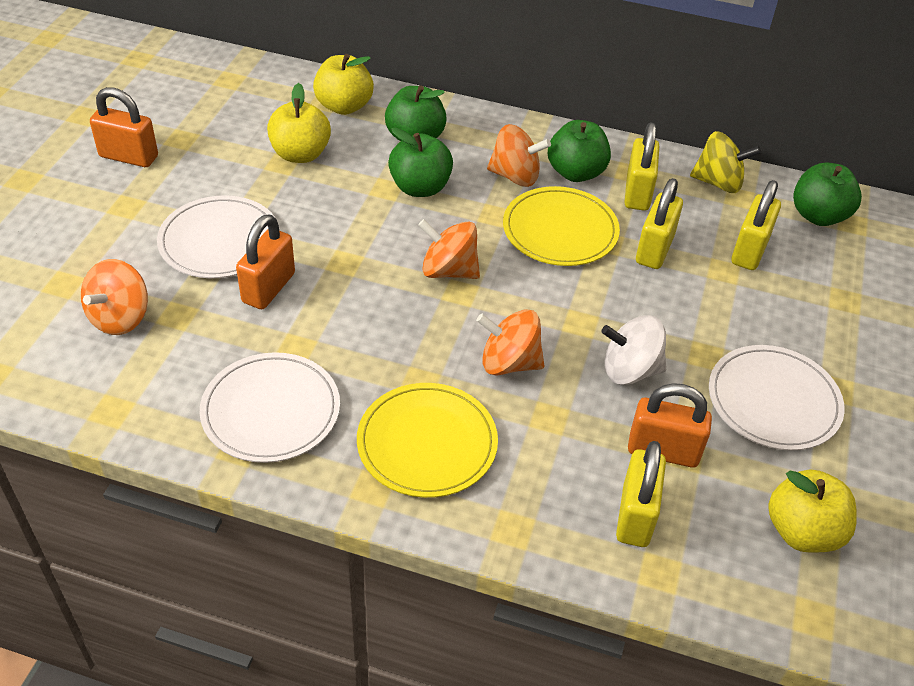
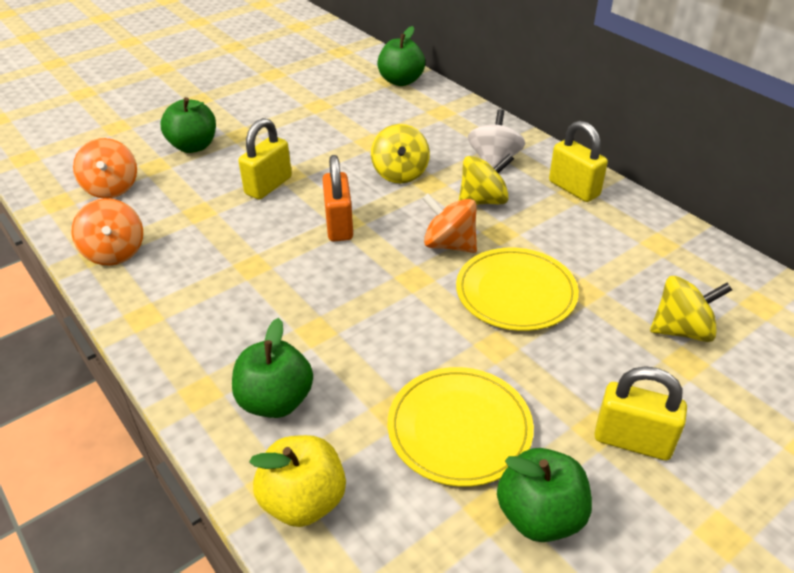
orange padlock: [90,87,158,167] [236,214,295,309] [628,383,712,468] = 3 -> [322,155,353,241] = 1
orange spinning top: [81,259,148,335] [418,219,480,279] [476,310,544,376] [487,124,551,187] = 4 -> [71,198,143,266] [73,138,137,198] [422,194,477,253] = 3
white plate: [157,196,274,278] [200,352,340,463] [709,345,845,451] = 3 -> none = 0
yellow apple: [267,83,331,163] [313,54,374,115] [768,469,857,552] = 3 -> [249,435,346,527] = 1
yellow padlock: [616,441,666,547] [624,122,659,211] [636,178,683,269] [731,180,781,270] = 4 -> [238,118,292,199] [549,121,608,202] [594,366,687,460] = 3
yellow spinning top: [690,131,761,193] = 1 -> [371,124,430,184] [459,154,514,205] [650,276,732,342] = 3

